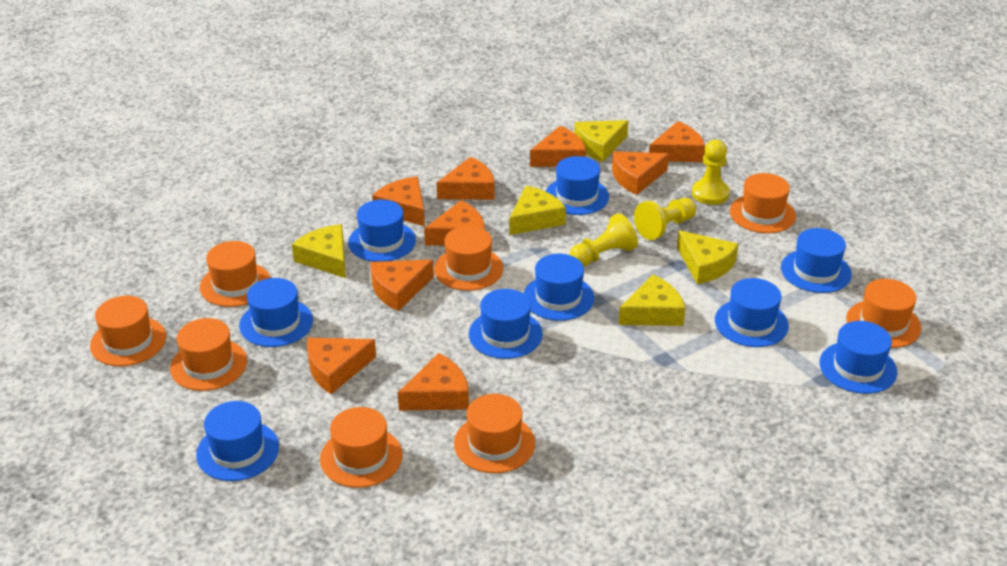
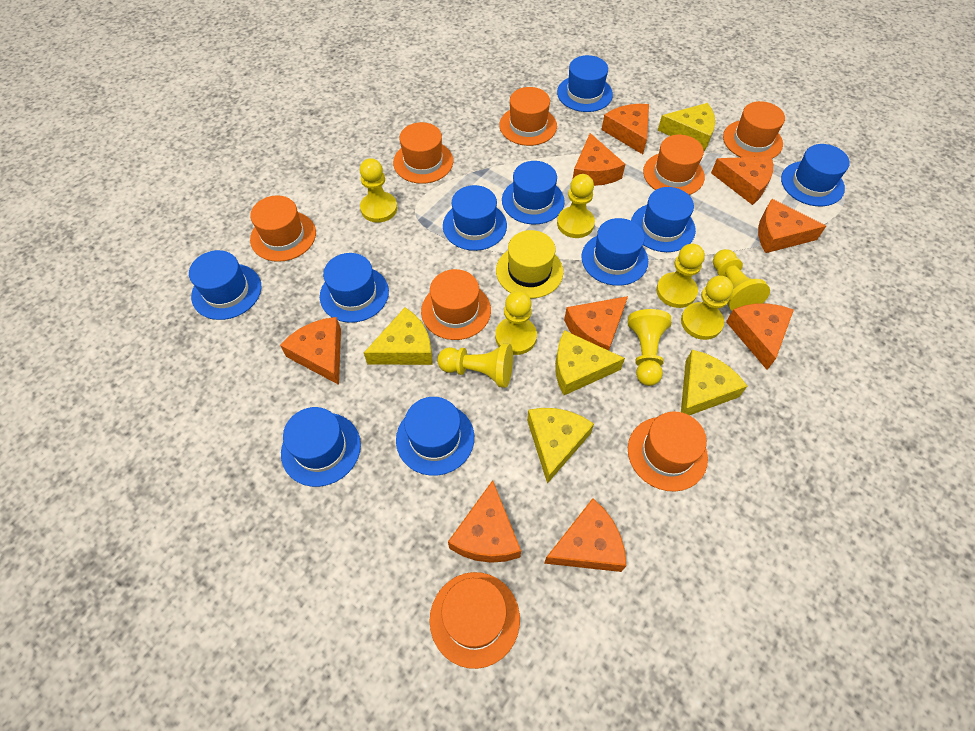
blue hat: [196,401,279,481] [239,278,313,347] [348,200,416,262] [469,289,543,359] [524,254,594,321] [546,156,609,215] [715,278,789,347] [781,228,852,293] [819,321,897,394] = 9 -> [189,250,261,320] [281,407,361,487] [320,253,389,323] [396,397,474,476] [443,185,507,251] [502,161,565,224] [557,55,613,112] [581,218,648,286] [631,187,696,252] [781,144,850,206] = 10
yellow hat: none = 0 -> [496,230,563,298] = 1
yellow pawn: [570,213,638,266] [634,198,696,240] [692,140,730,205] = 3 -> [360,158,397,223] [437,343,513,388] [495,291,537,355] [557,174,595,238] [628,309,671,386] [656,244,705,308] [681,276,733,340] [713,249,770,311] = 8

